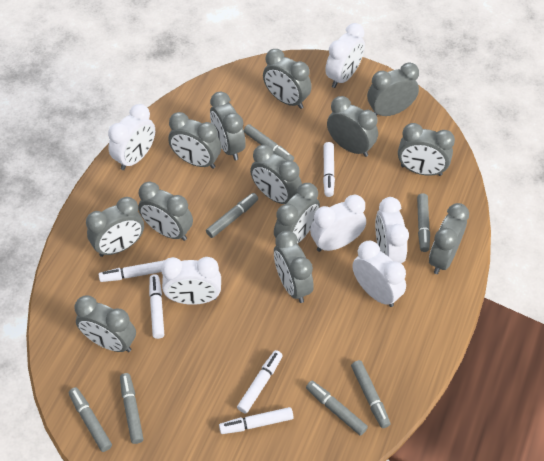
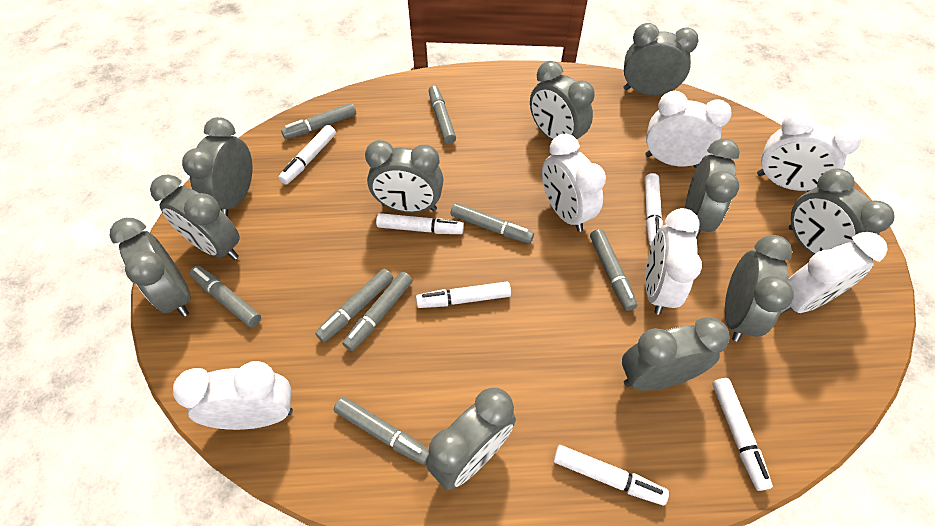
grey clock: [75,295,136,352] [86,197,144,257] [138,182,193,241] [168,112,221,169] [210,92,246,160] [250,145,302,204] [263,49,312,109] [274,183,320,244] [274,231,314,303] [327,96,378,157] [367,63,419,116] [398,123,455,176] [429,203,469,274] = 13 -> [110,218,191,317] [150,174,240,260] [182,117,252,217] [365,140,443,213] [426,387,516,490] [530,61,595,140] [622,317,730,391] [623,23,699,95] [685,139,739,239] [725,235,794,342] [789,168,895,255] = 11
grey marker: [69,387,112,452] [120,373,143,444] [206,193,258,238] [244,124,294,161] [306,381,368,436] [351,360,390,428] [417,193,430,252] = 7 -> [190,266,261,327] [281,103,356,139] [315,269,393,342] [334,397,429,465] [342,272,413,351] [429,86,456,144] [450,203,534,244] [590,229,637,311] = 8
white marker: [99,260,165,282] [149,274,164,339] [219,407,293,434] [237,350,283,414] [323,142,335,197] = 5 -> [278,125,336,185] [376,213,464,234] [416,282,511,308] [553,445,669,505] [645,173,663,246] [712,378,773,491] = 6

